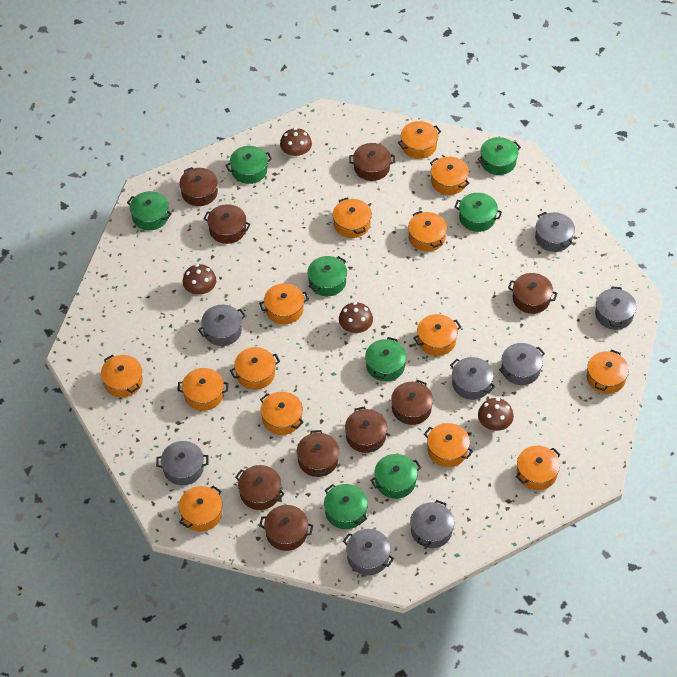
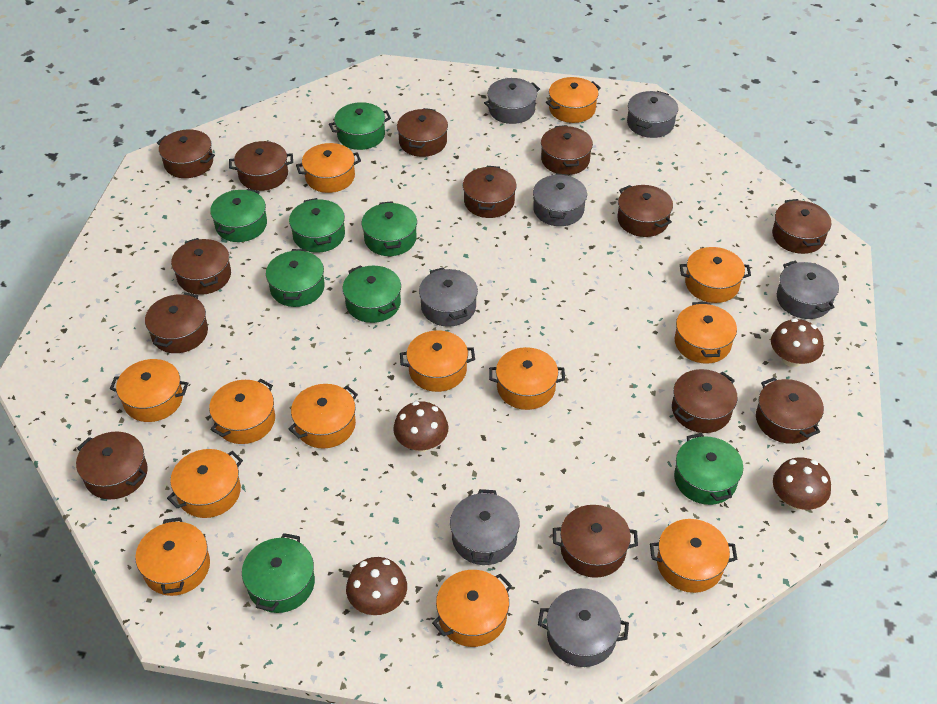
brown pot: [179,167,218,206] [203,204,251,244] [235,465,285,510] [259,505,313,551] [297,430,339,477] [345,406,387,453] [349,143,395,181] [391,380,433,425] [508,273,557,314] = 9 -> [76,432,148,499] [145,292,208,353] [157,129,215,178] [171,238,231,295] [229,141,293,191] [397,108,448,157] [463,166,517,218] [541,125,593,175] [553,505,638,578] [618,185,673,237] [672,369,737,433] [756,377,824,444] [772,199,831,254] = 13
grey pot: [156,441,208,485] [198,305,246,346] [343,529,394,575] [410,500,454,548] [450,357,495,400] [499,343,545,385] [535,212,575,252] [595,286,637,330] = 8 -> [419,267,478,327] [450,489,520,565] [484,78,540,124] [533,173,587,226] [538,588,629,667] [627,91,678,138] [777,261,839,319] = 7
orange pot: [101,355,143,397] [177,368,228,411] [179,486,222,532] [230,347,280,390] [259,283,309,324] [260,392,304,435] [333,197,372,238] [398,121,441,159] [408,211,447,252] [414,314,461,356] [424,423,473,467] [430,157,470,195] [516,446,561,490] [587,349,629,394] = 14 -> [110,359,188,422] [135,517,210,596] [167,449,243,518] [209,379,275,444] [289,384,358,449] [296,143,361,193] [400,330,475,392] [432,570,512,647] [489,347,565,410] [546,77,601,123] [650,519,737,593] [675,302,737,364] [680,247,751,303] = 13

